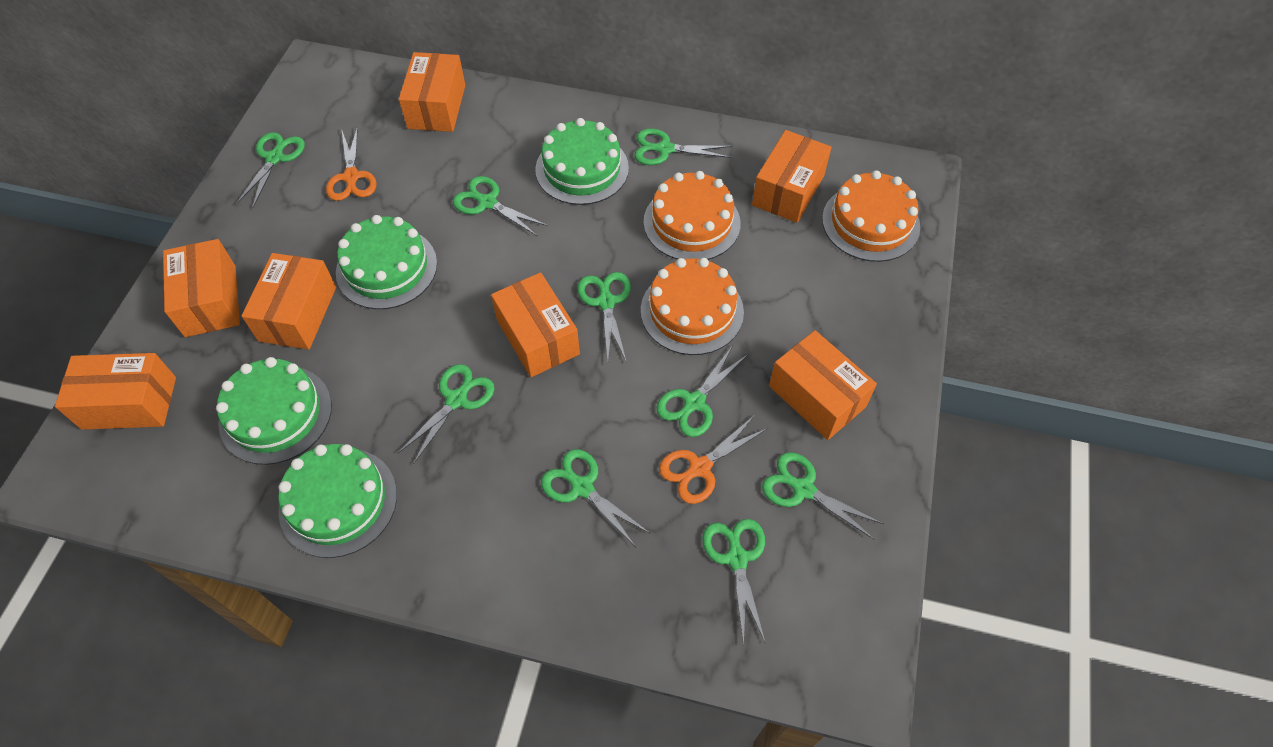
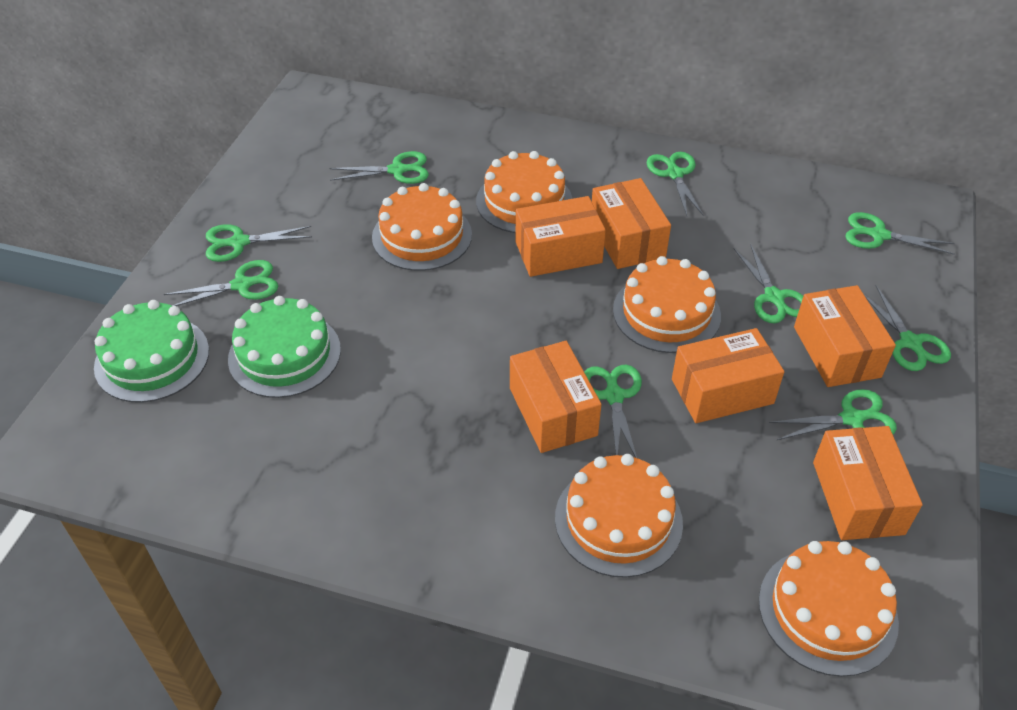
green cake: [216,357,332,465] [278,444,397,558] [336,215,437,309] [535,118,629,205] = 4 -> [94,300,209,403] [228,296,341,398] = 2
orange box: [55,353,176,430] [163,239,240,337] [241,253,336,350] [399,52,465,132] [491,272,580,377] [752,130,832,223] [769,330,877,440] = 7 -> [510,341,602,453] [516,196,606,277] [592,178,671,269] [672,328,784,423] [794,285,896,387] [813,426,923,540] = 6
orange cake: [641,258,744,355] [643,171,741,260] [822,170,920,262] = 3 -> [372,183,472,271] [476,151,572,233] [555,454,683,578] [613,256,721,353] [759,541,899,677] = 5
orange scissors: [326,126,377,201] [659,415,768,504] = 2 -> none = 0

